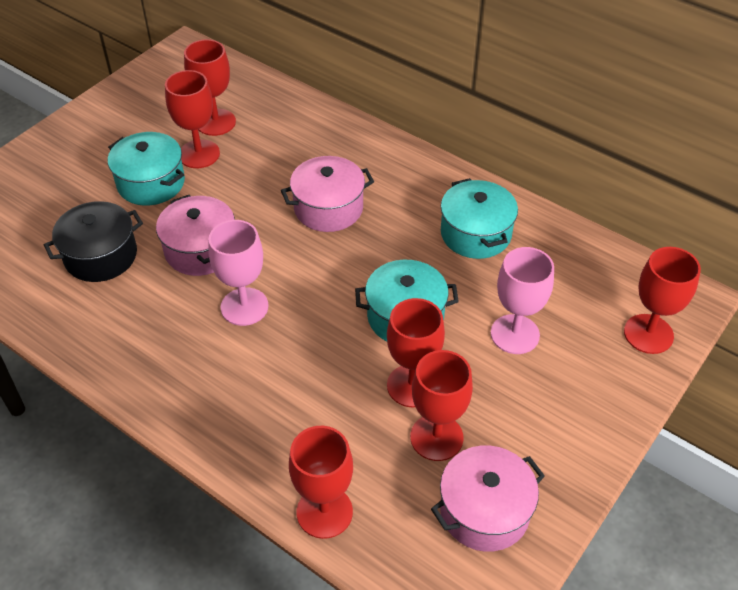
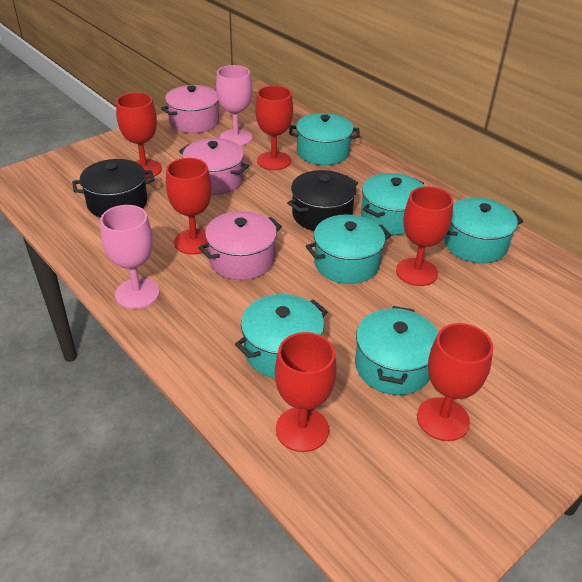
black pot: [44,201,143,282] = 1 -> [72,159,154,218] [287,170,358,231] = 2
turquoise pot: [108,132,185,206] [355,260,459,342] [441,178,518,259] = 3 -> [235,294,328,378] [289,113,360,165] [306,215,391,284] [355,306,439,395] [361,173,424,235] [444,197,523,263] = 6

